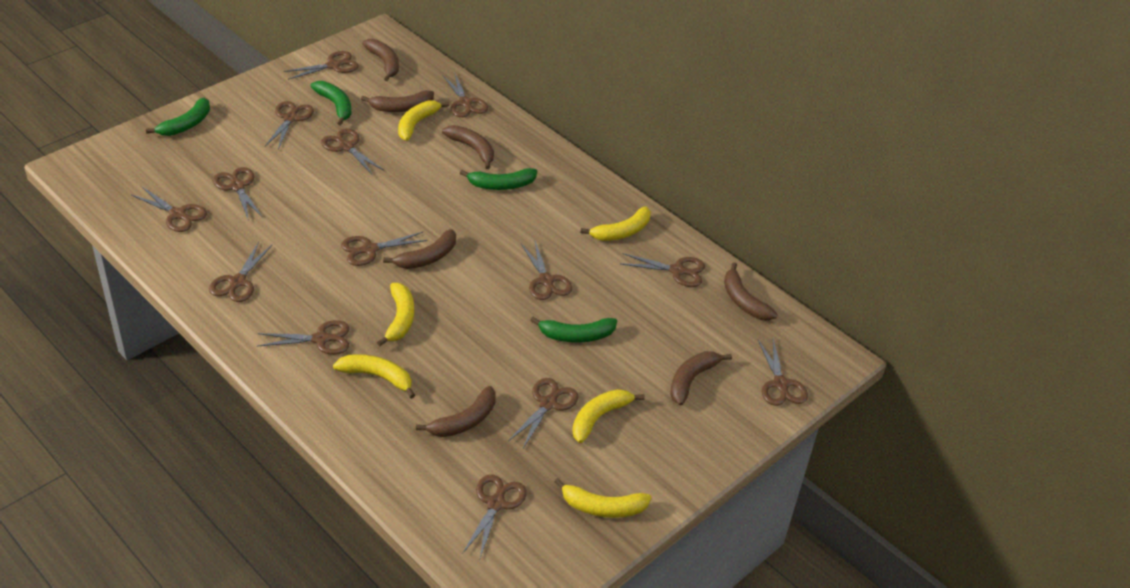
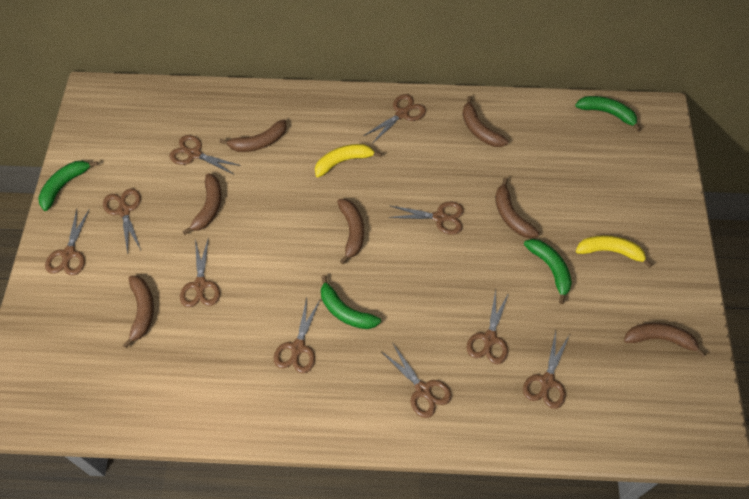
brown scissors: [131,187,207,232] [209,242,272,302] [213,167,262,221] [258,320,350,355] [265,101,314,149] [284,51,359,80] [321,128,383,175] [341,232,428,266] [443,74,488,117] [462,474,527,558] [508,378,579,448] [521,241,572,300] [621,253,705,287] [758,339,808,406] = 14 -> [45,209,89,275] [103,188,141,254] [169,135,241,175] [180,237,220,307] [274,298,320,373] [364,94,426,144] [382,344,452,418] [388,202,464,235] [467,289,509,364] [523,331,569,409] = 10
yellow banana: [333,354,415,399] [377,283,414,346] [398,100,449,141] [554,478,651,518] [572,389,645,443] [580,207,651,241] = 6 -> [315,144,382,178] [576,235,652,268] = 2

